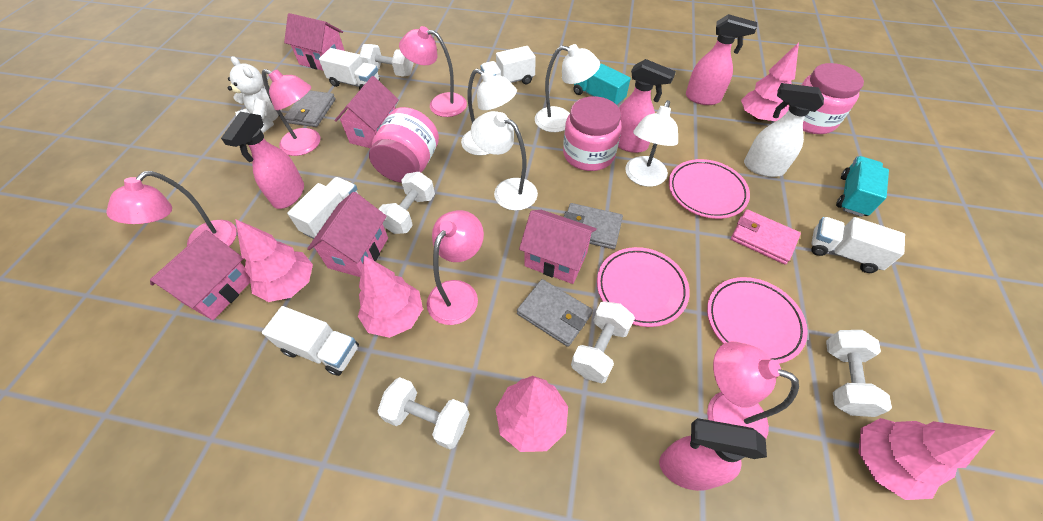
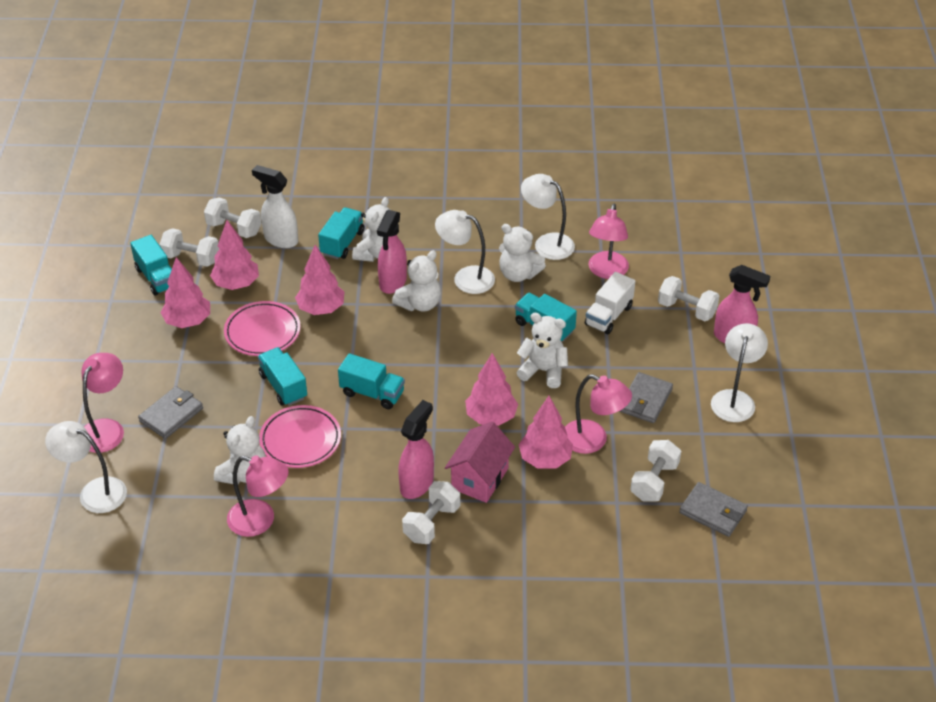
pink house: [150,230,250,320] [284,13,345,71] [307,192,388,277] [334,76,399,148] [519,210,597,284] = 5 -> [445,421,515,503] = 1
pink jar: [369,107,439,183] [563,96,622,171] [789,63,864,134] = 3 -> none = 0
pink lamp: [106,171,237,246] [262,69,320,156] [399,26,467,117] [427,210,484,325] [707,341,799,438] = 5 -> [82,353,124,453] [227,455,289,537] [565,374,632,454] [589,203,629,279] = 4
pink plate: [597,247,690,327] [669,159,750,219] [707,277,808,364] = 3 -> [224,301,301,356] [259,405,341,468] = 2
pink spray bottle: [221,112,304,209] [618,59,676,153] [659,418,767,491] [686,14,757,105] = 4 -> [377,210,407,294] [398,400,434,499] [714,265,770,344] = 3
pink wallet: [731,209,801,265] = 1 -> none = 0
turquoise truck: [573,64,631,106] [836,156,889,217] = 2 -> [130,235,172,295] [258,347,307,406] [318,207,364,259] [338,353,405,409] [515,293,577,342] = 5
white teddy bear: [228,56,279,133] = 1 -> [214,416,266,484] [352,197,390,262] [392,250,441,312] [499,224,546,282] [516,313,568,388] = 5
white truck: [262,306,359,376] [287,177,358,239] [319,48,380,89] [480,46,536,84] [811,217,905,273] = 5 -> [585,272,635,334] = 1

